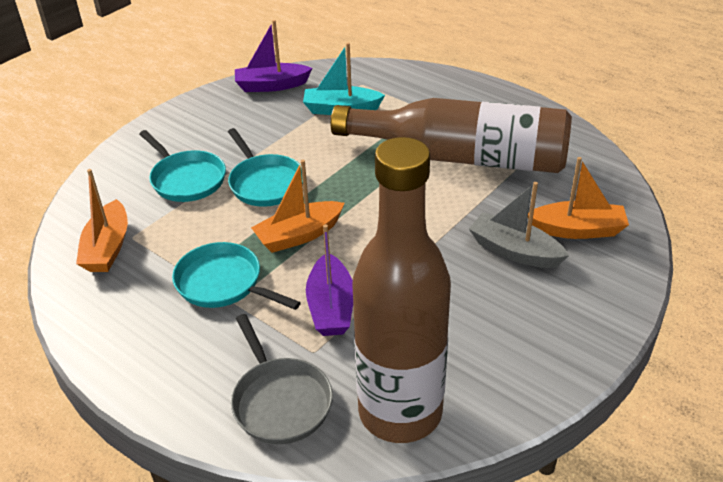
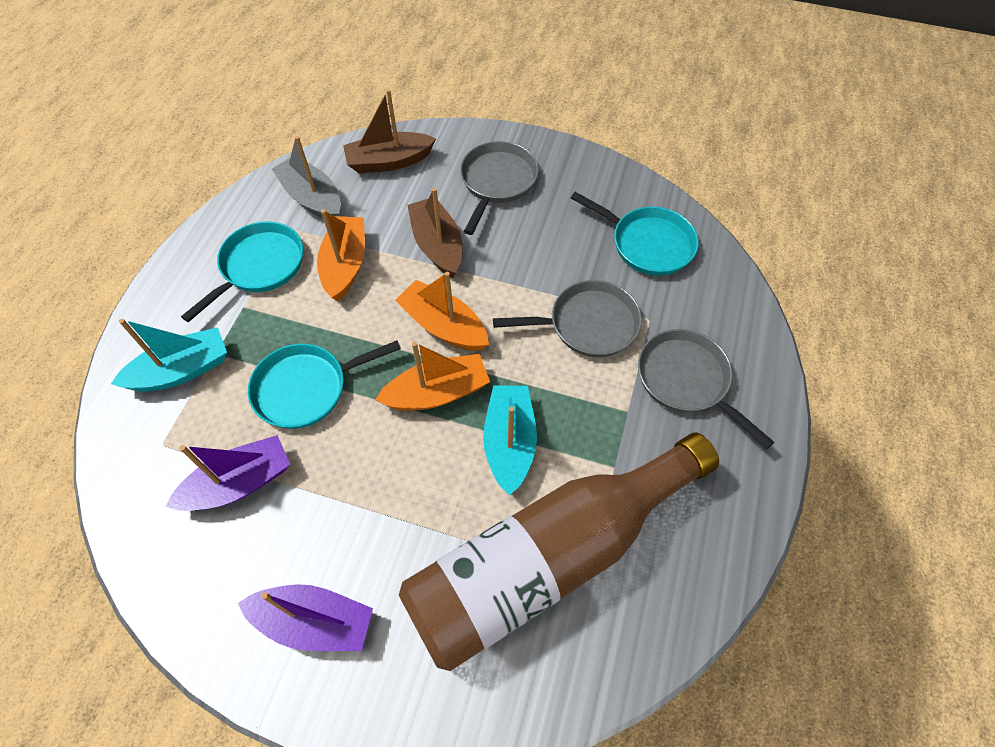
brown boat: none = 0 -> [343,89,436,173] [407,188,462,278] = 2
brown bottle: [331,98,572,173] [352,137,451,443] = 2 -> [399,433,719,671] = 1
grey pan: [231,314,333,444] = 1 -> [460,141,539,235] [493,280,642,357] [638,329,774,449] = 3
turquoise boat: [303,43,385,115] = 1 -> [111,319,227,392] [483,385,537,496] = 2

